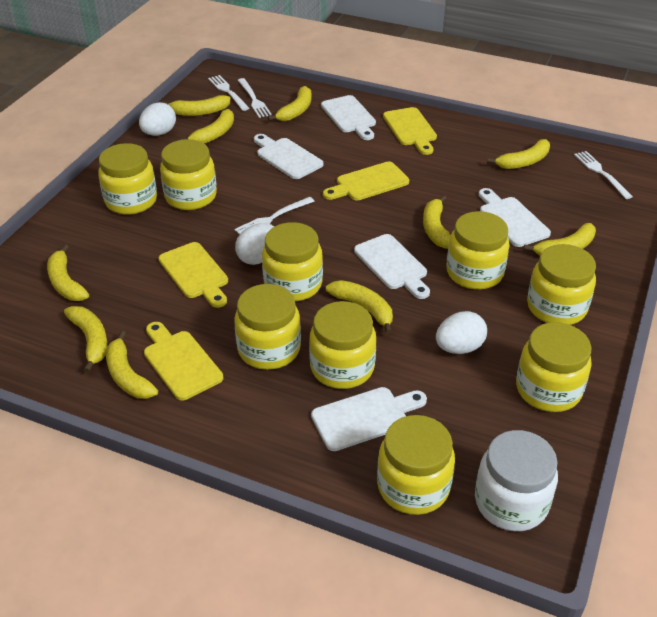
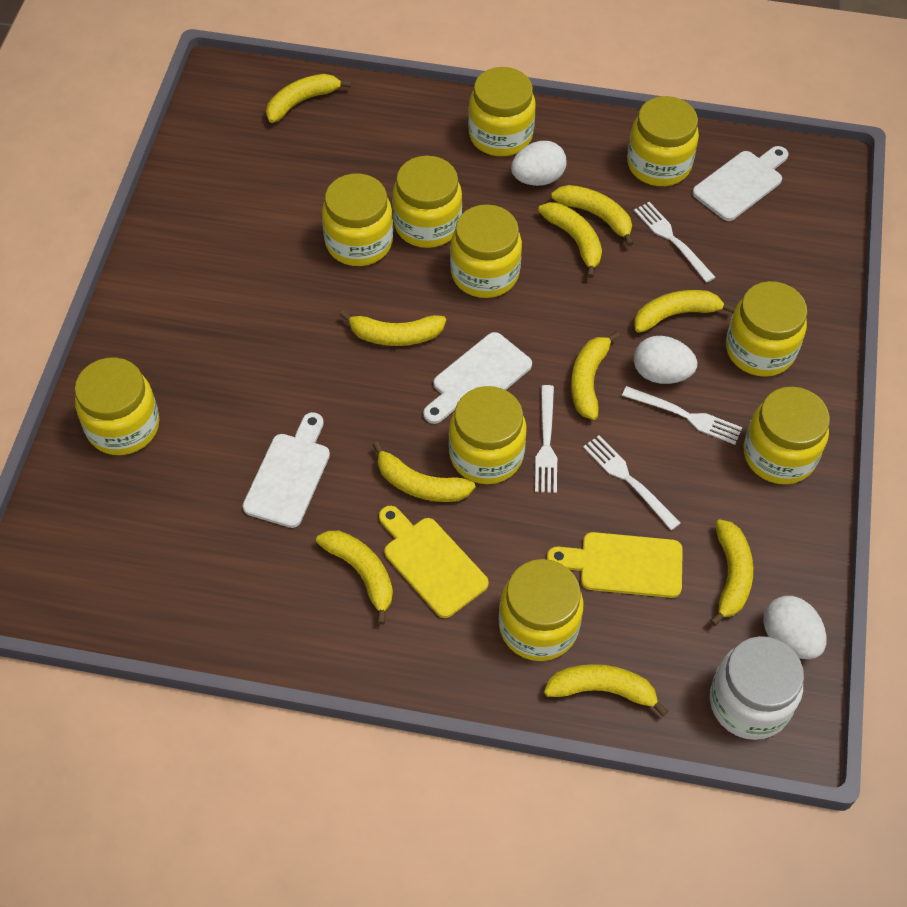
white cutting board: [254,134,323,179] [311,387,427,451] [321,95,376,140] [354,234,430,299] [479,188,551,247] = 5 -> [243,412,330,528] [423,332,532,424] [692,146,789,221] = 3
yellow cutting board: [144,322,223,400] [159,242,228,308] [323,162,409,201] [383,107,437,155] = 4 -> [379,506,489,618] [547,532,683,598] = 2
yellow jar: [98,143,157,215] [160,139,217,210] [235,284,301,370] [262,222,323,301] [309,301,376,389] [377,415,455,515] [446,211,510,290] [516,322,592,412] [527,244,596,325] = 9 -> [75,358,159,455] [322,174,393,266] [392,156,462,248] [449,386,527,484] [450,204,522,298] [468,67,536,156] [499,559,583,661] [627,96,699,186] [726,281,807,377] [743,386,830,484] = 10

